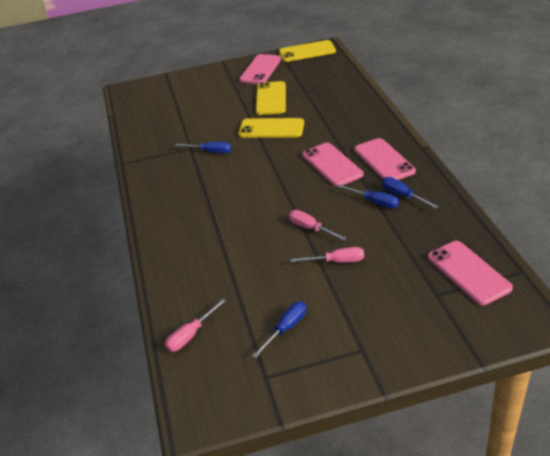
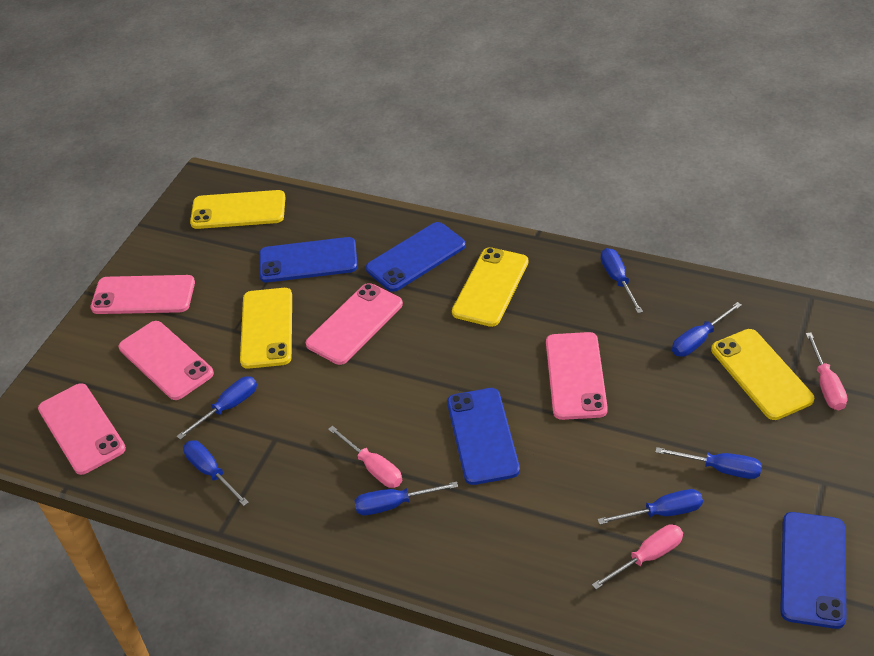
blue phone: none = 0 -> [259,237,358,282] [366,222,466,292] [447,388,520,485] [780,512,847,629] = 4
blue screwdriver: [175,142,231,153] [252,302,306,358] [337,185,399,208] [382,177,439,208] = 4 -> [176,376,257,440] [183,441,249,506] [354,481,458,515] [597,489,703,525] [601,248,643,313] [655,447,762,479] [672,302,742,357] = 7
pink phone: [239,54,281,84] [302,143,364,187] [354,138,416,180] [428,241,513,305] = 4 -> [38,383,126,475] [90,275,195,314] [119,321,214,400] [306,283,403,365] [546,332,608,420] = 5
yellow phone: [238,118,304,138] [256,81,286,115] [279,40,336,62] = 3 -> [190,190,286,229] [240,288,292,369] [452,247,528,327] [711,329,814,420] = 4

